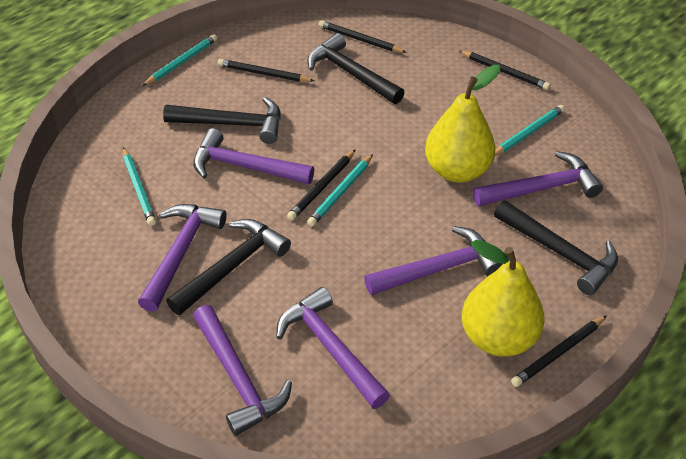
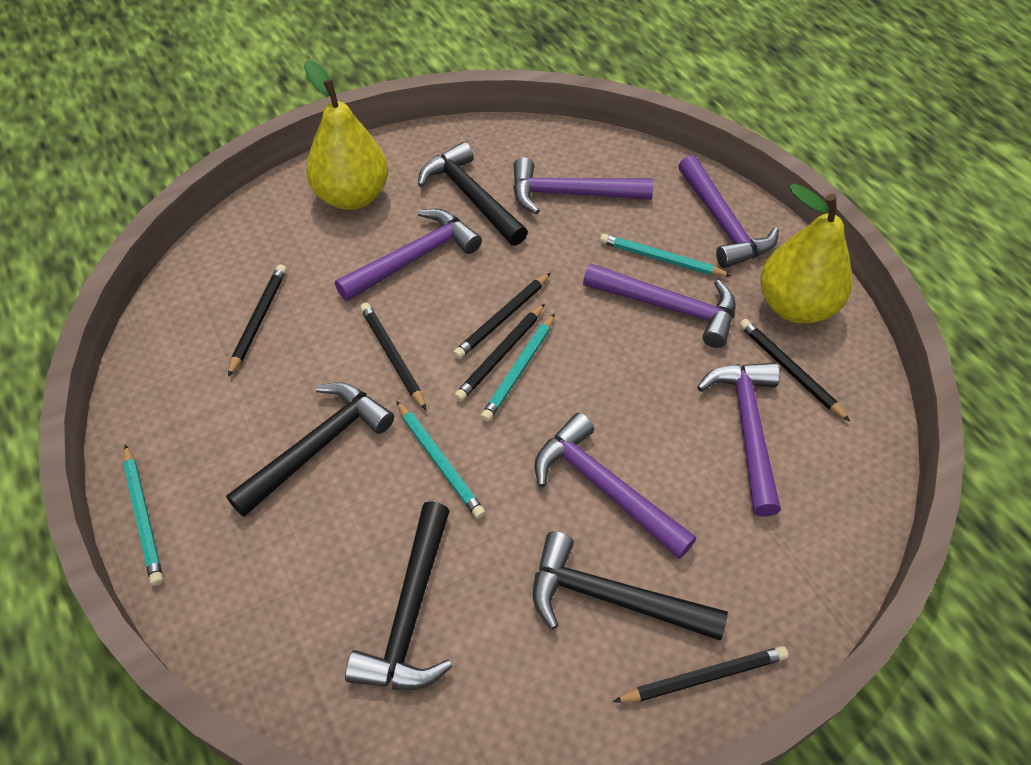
black pencil: [218,59,314,82] [287,149,356,220] [319,20,407,53] [459,50,550,90] [511,316,607,387] = 5 -> [228,265,287,377] [360,303,426,410] [453,273,550,359] [454,304,545,402] [613,646,788,703] [739,319,850,421] = 6

